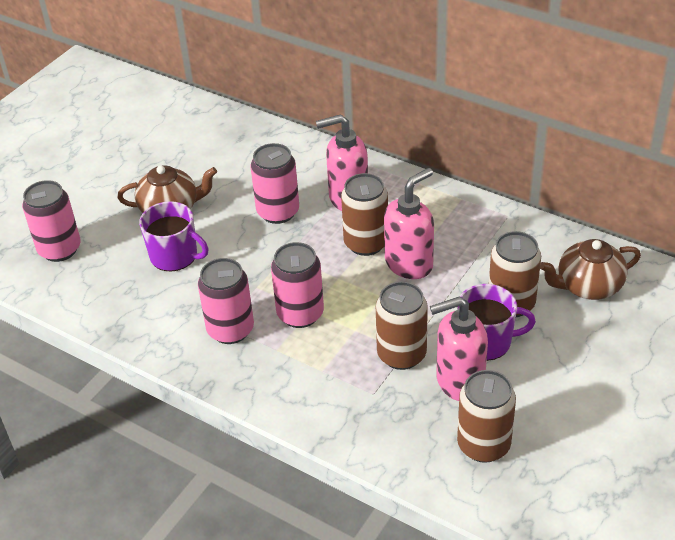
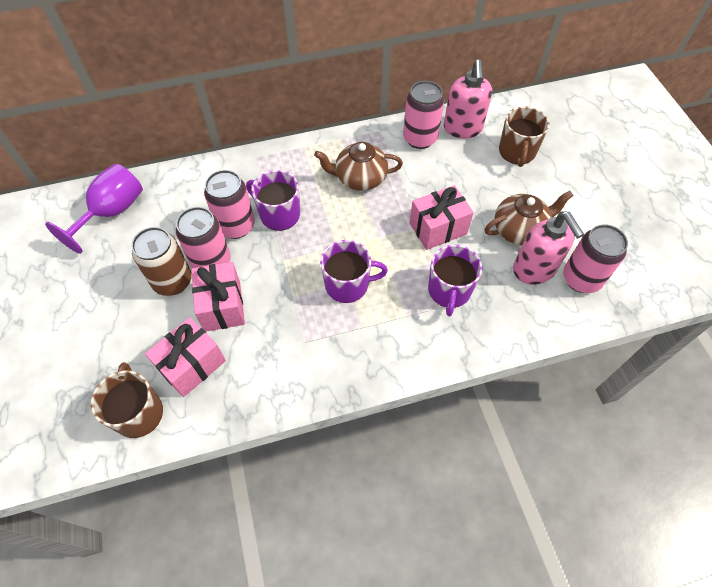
brown can: [341,173,388,256] [376,282,428,370] [457,370,516,463] [489,231,541,317] = 4 -> [131,227,192,296] = 1
brown mug: none = 0 -> [91,362,163,438] [499,107,550,167] = 2
pink gift: none = 0 -> [145,317,226,397] [192,262,245,332] [409,185,474,250] = 3
pink soap dispenser: [316,114,368,211] [384,168,434,279] [430,297,488,401] = 3 -> [444,60,492,138] [513,211,584,285] = 2
purple goblet: none = 0 -> [45,164,143,254] = 1
purple mug: [139,201,209,271] [458,284,536,361] = 2 -> [246,170,300,231] [320,240,388,303] [428,245,482,316] = 3

